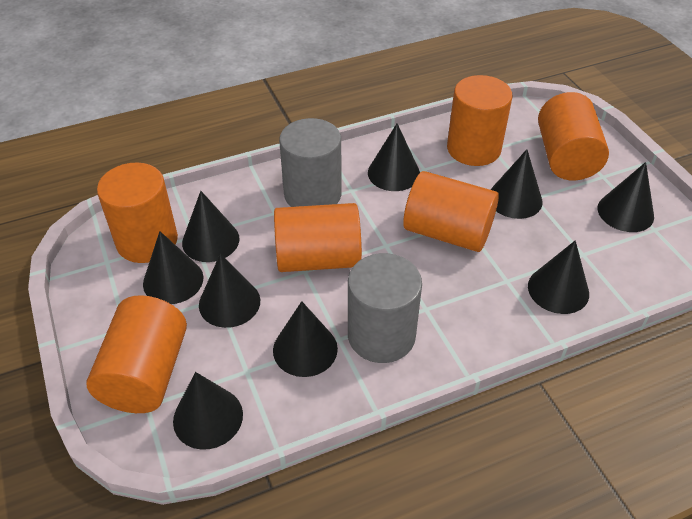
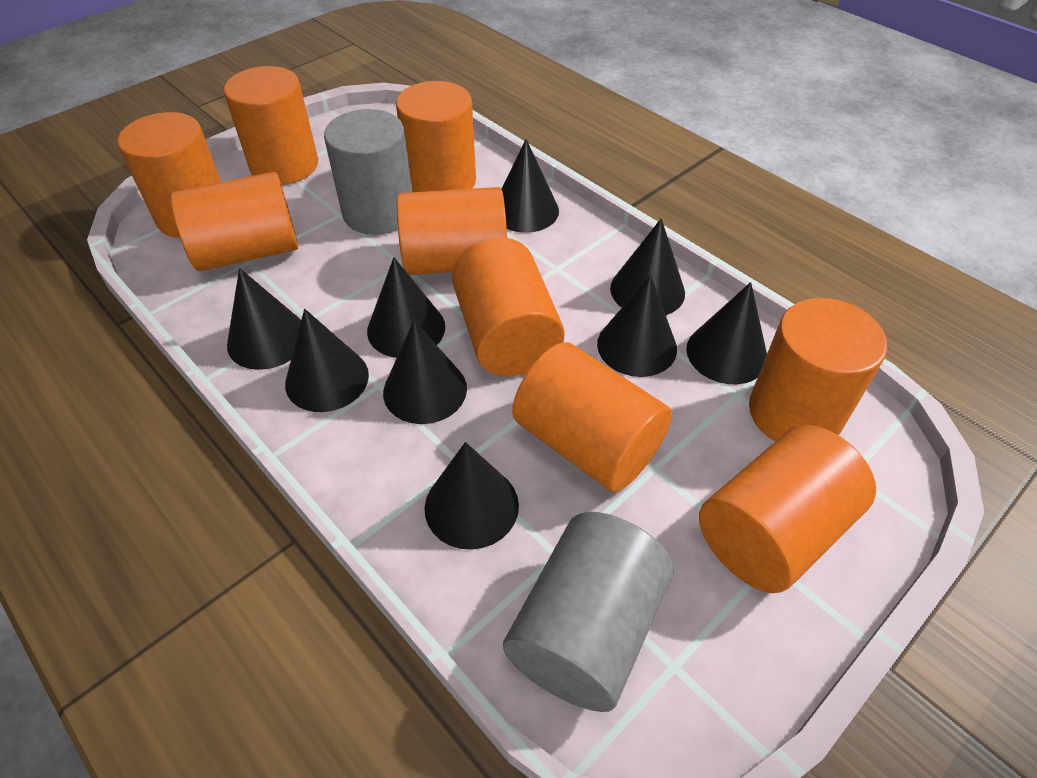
orange cylinder: [86,295,187,413] [97,162,178,263] [274,203,362,272] [403,171,499,252] [447,75,513,166] [538,92,609,180] = 6 -> [117,112,221,238] [171,172,298,271] [224,66,318,185] [396,81,476,192] [397,187,507,275] [452,237,565,377] [512,342,672,492] [699,425,876,593] [749,298,887,441] = 9

